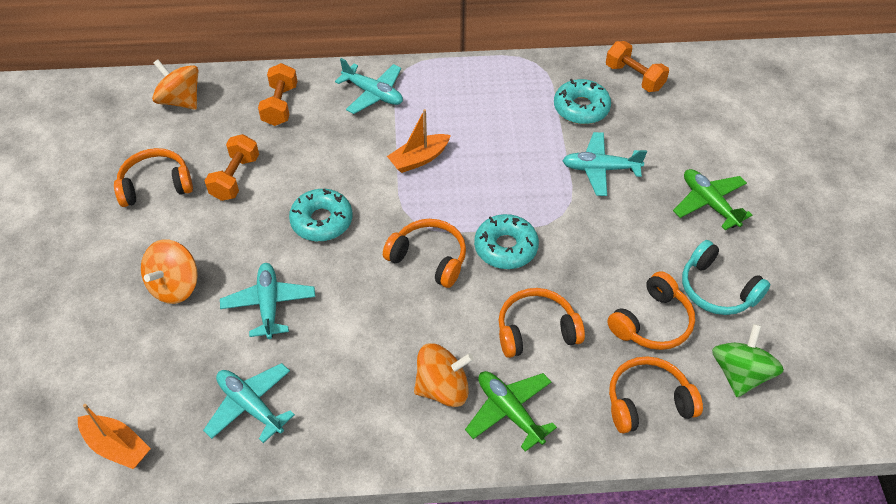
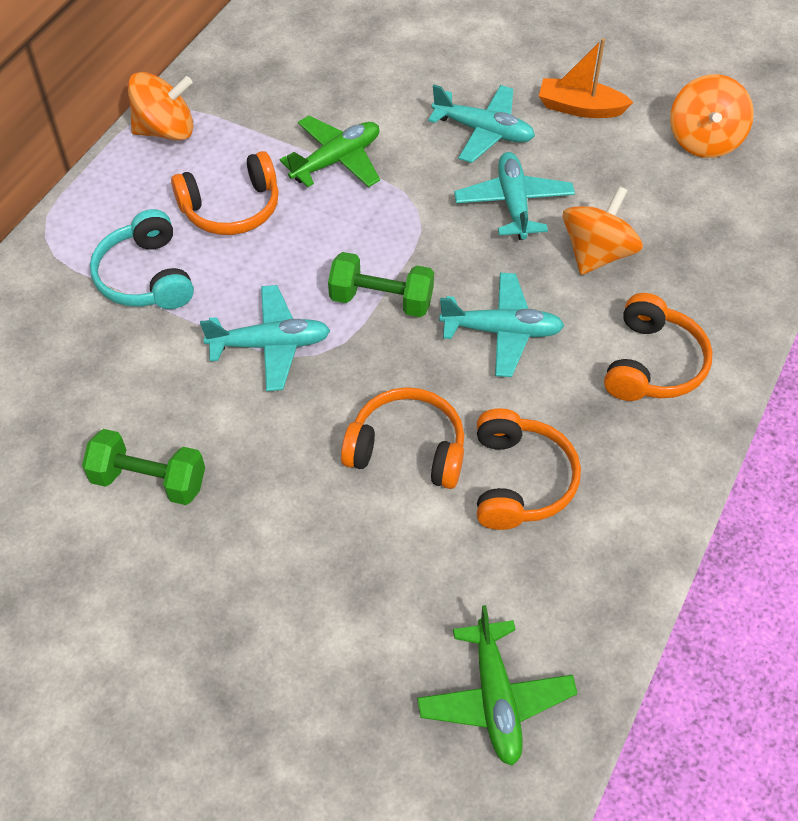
green dumbbell: none = 0 -> [82,429,205,505] [328,252,434,317] = 2
green spinning top: [712,324,784,397] = 1 -> none = 0
orange boat: [78,404,151,469] [387,109,451,173] = 2 -> [539,38,633,118] = 1
orange dumbbell: [205,134,259,201] [258,63,297,126] [606,41,669,92] = 3 -> none = 0
orange headphones: [114,148,193,207] [383,219,466,288] [498,288,585,358] [607,271,695,350] [609,356,703,434] = 5 -> [171,151,279,235] [341,387,464,489] [477,408,581,530] [604,293,713,401] = 4
turquoise donut: [289,189,353,241] [474,214,539,269] [554,79,611,124] = 3 -> none = 0

